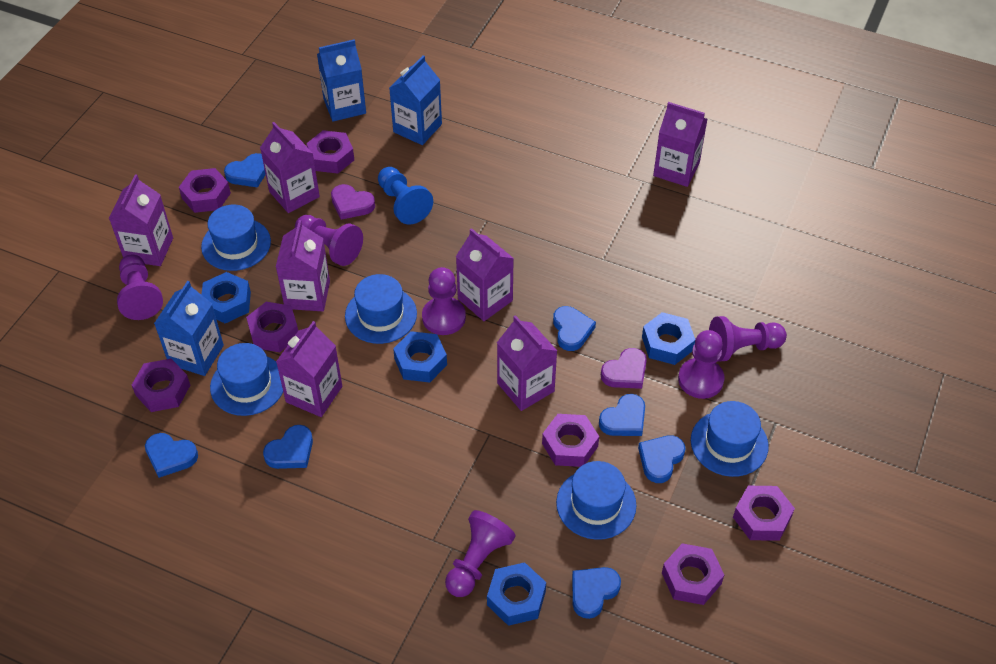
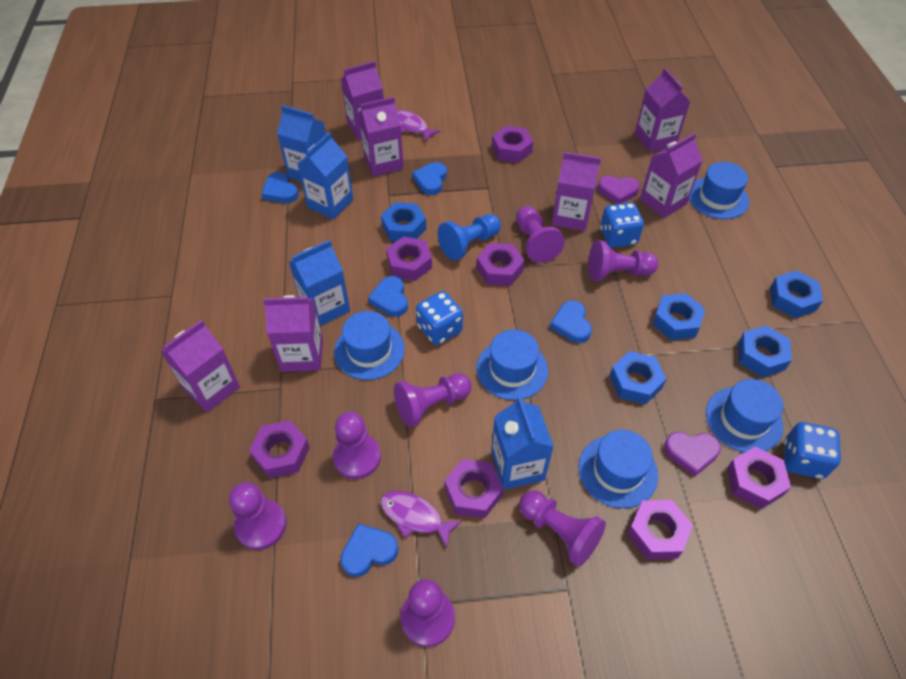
blue carton: [154,281,224,376] [317,39,366,121] [389,55,442,145] = 3 -> [277,105,326,181] [289,240,350,326] [298,132,353,220] [491,396,554,490] = 4
blue dice: none = 0 -> [416,291,463,345] [600,202,644,248] [784,422,841,479] = 3
blue heart: [145,433,198,478] [224,153,266,188] [263,425,313,469] [553,306,596,351] [572,567,621,619] [599,394,645,436] [638,435,685,483] = 7 -> [261,172,299,203] [341,524,399,577] [368,276,408,317] [412,162,447,195] [550,301,592,343] = 5
blue nut: [201,272,251,323] [393,331,447,383] [487,562,546,626] [642,312,695,365] = 4 -> [381,202,426,242] [610,351,666,404] [653,293,705,340] [738,326,792,377] [770,270,823,318] = 5
purple fish: none = 0 -> [380,491,462,547] [397,110,440,141] = 2
purple pawn: [117,255,163,320] [295,215,363,266] [422,267,466,335] [445,510,516,597] [678,330,724,399] [709,316,787,361] = 6 -> [229,482,286,550] [333,412,381,479] [394,373,472,427] [401,579,455,647] [516,206,565,263] [519,490,606,567] [588,240,659,281] = 7

